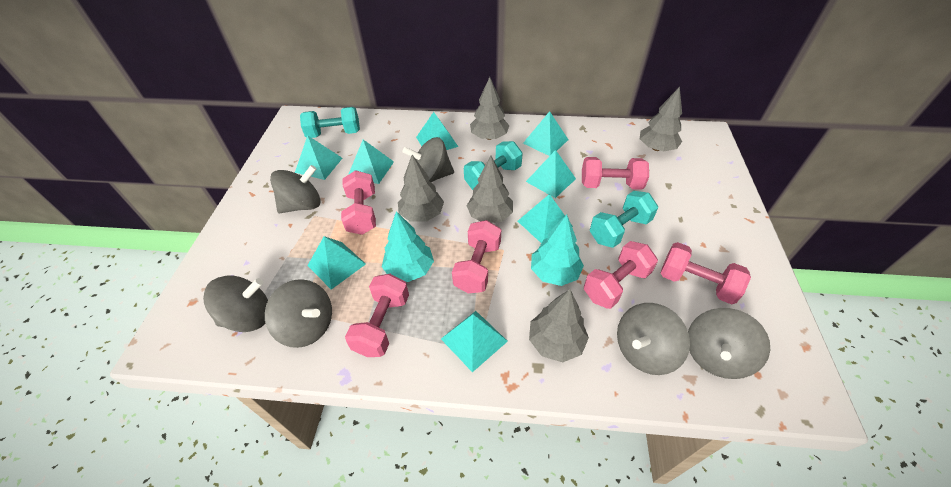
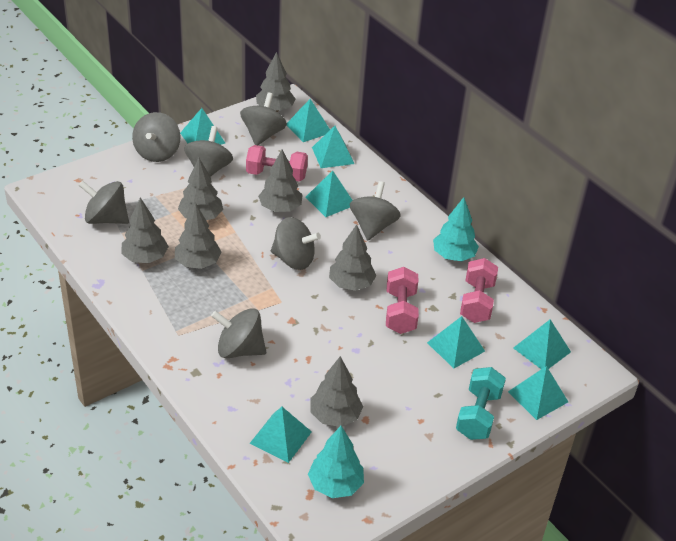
grey spinning top: [203,276,268,332] [265,279,332,348] [270,165,320,213] [402,137,454,182] [617,303,690,375] [688,308,770,379] = 6 -> [79,181,129,224] [132,112,181,162] [184,126,233,177] [211,308,266,358] [240,92,287,145] [271,217,321,270] [350,181,401,240] = 7
grey tree: [398,155,444,222] [467,156,513,223] [470,77,509,140] [529,289,589,362] [640,87,682,151] = 5 -> [121,198,169,263] [175,203,222,269] [178,158,223,220] [256,52,296,112] [258,150,303,212] [310,356,363,427] [329,225,376,291] = 7
pink dumbbell: [341,170,376,235] [345,274,409,357] [452,220,501,293] [582,157,649,190] [584,241,658,309] [661,242,751,304] = 6 -> [246,145,308,182] [386,267,419,334] [460,258,498,323] = 3
turquoise dumbbell: [300,107,360,138] [464,141,523,190] [590,191,658,248] = 3 -> [456,367,506,440] = 1

